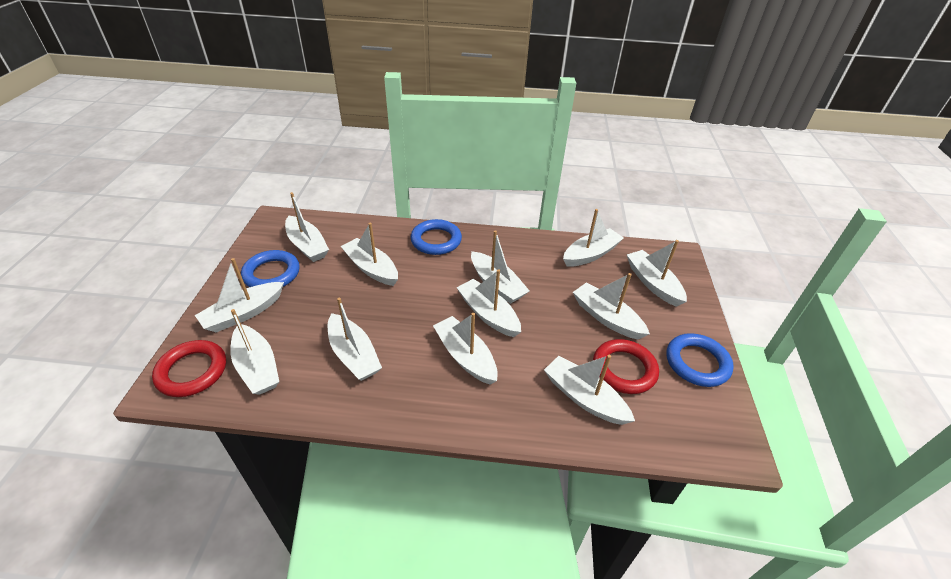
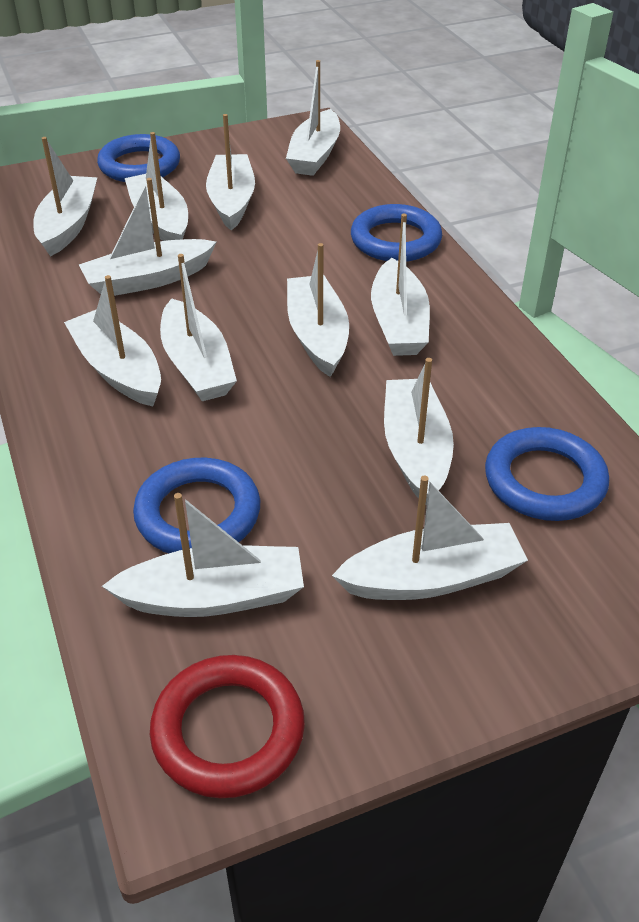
blue ring: [241,250,300,287] [411,219,462,255] [667,333,734,387] = 3 -> [97,134,180,182] [133,458,260,553] [351,204,442,262] [485,427,609,521] = 4
red ring: [152,340,226,397] [593,339,659,394] = 2 -> [150,655,305,798] = 1

